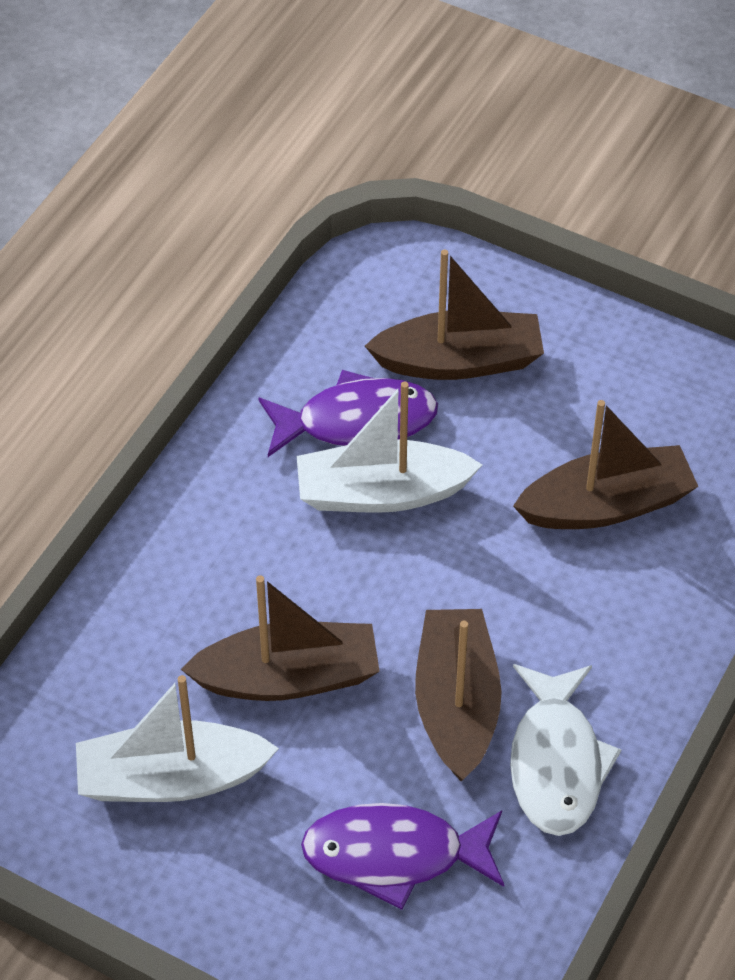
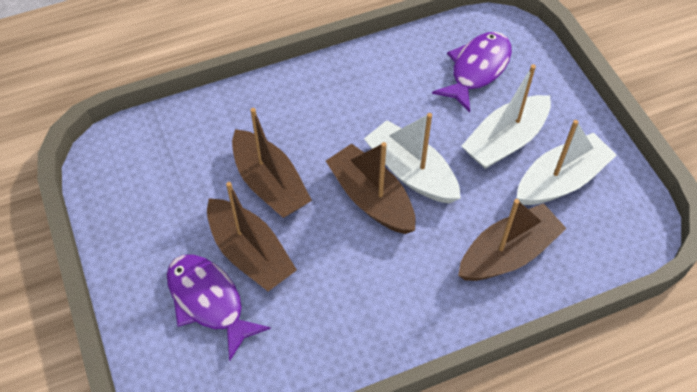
white boat: [76,675,279,802] [297,381,482,513] = 2 -> [364,113,461,203] [462,64,551,169] [517,120,617,205] = 3
white fish: [510,664,621,836] = 1 -> none = 0

